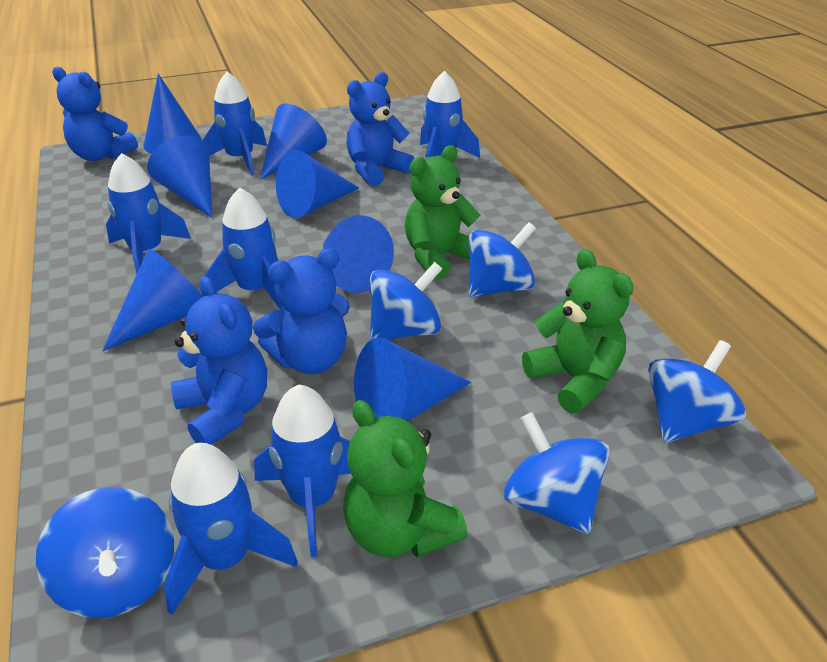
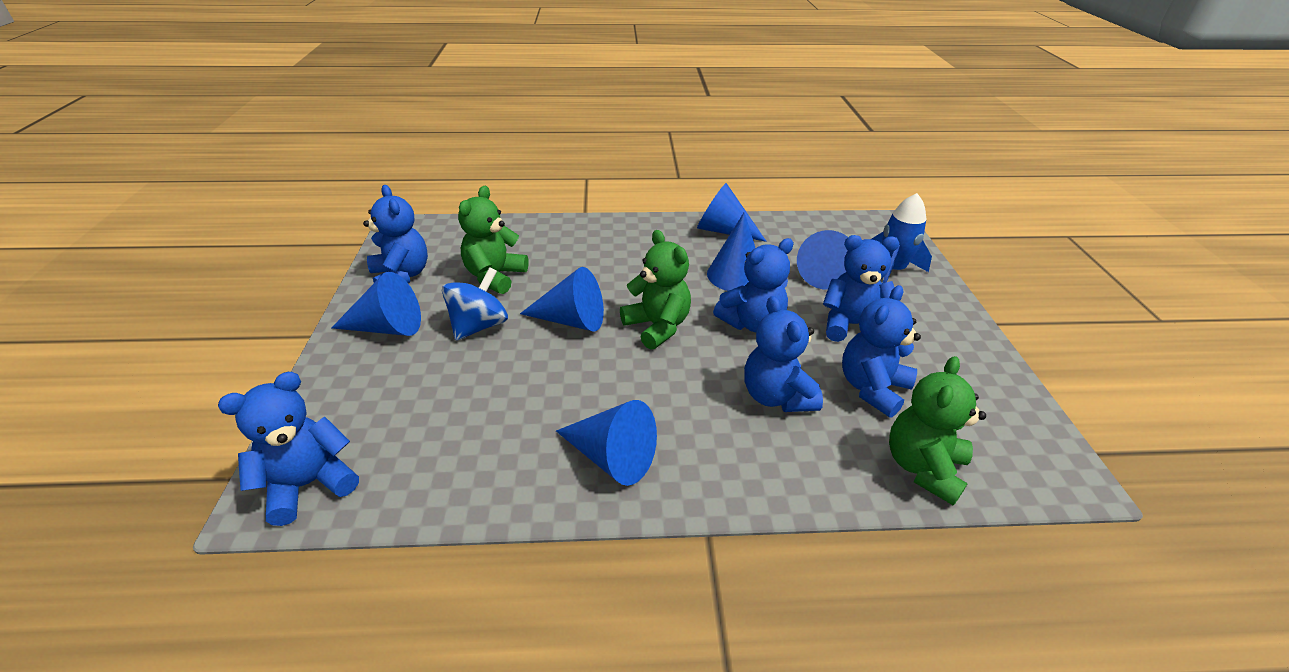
blue cone: [102,249,203,351] [143,73,202,154] [147,136,212,218] [260,104,327,180] [276,150,359,218] [323,215,394,293] [354,338,471,421] = 7 -> [331,272,421,336] [520,267,604,331] [556,400,657,486] [697,183,767,242] [707,212,755,291] [797,230,848,290] = 6
blue rocket: [106,153,191,274] [164,443,298,615] [203,72,267,176] [205,188,286,312] [254,384,351,557] [420,71,480,158] = 6 -> [872,193,932,284] = 1
blue spinning top: [36,487,174,618] [370,262,442,340] [468,222,536,297] [504,412,610,534] [648,340,746,443] = 5 -> [442,267,508,341] = 1
blue teddy bear: [52,67,138,161] [171,276,267,445] [253,248,350,374] [346,72,414,186] = 4 -> [218,372,359,526] [363,185,428,283] [713,238,794,332] [744,296,823,412] [823,235,900,342] [842,285,921,418] = 6

